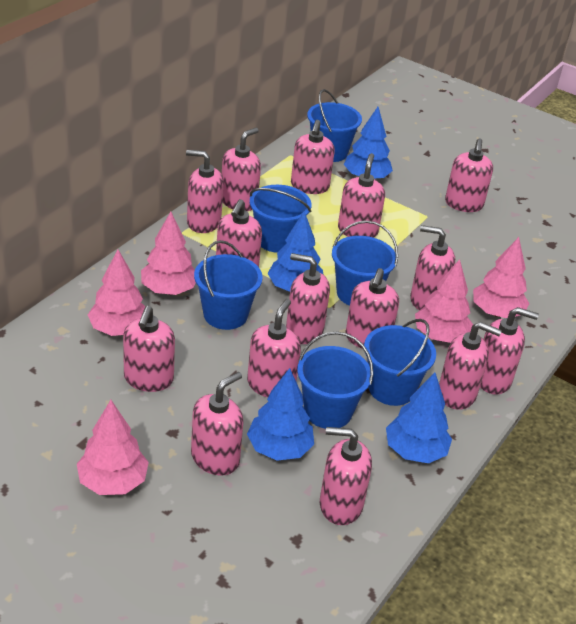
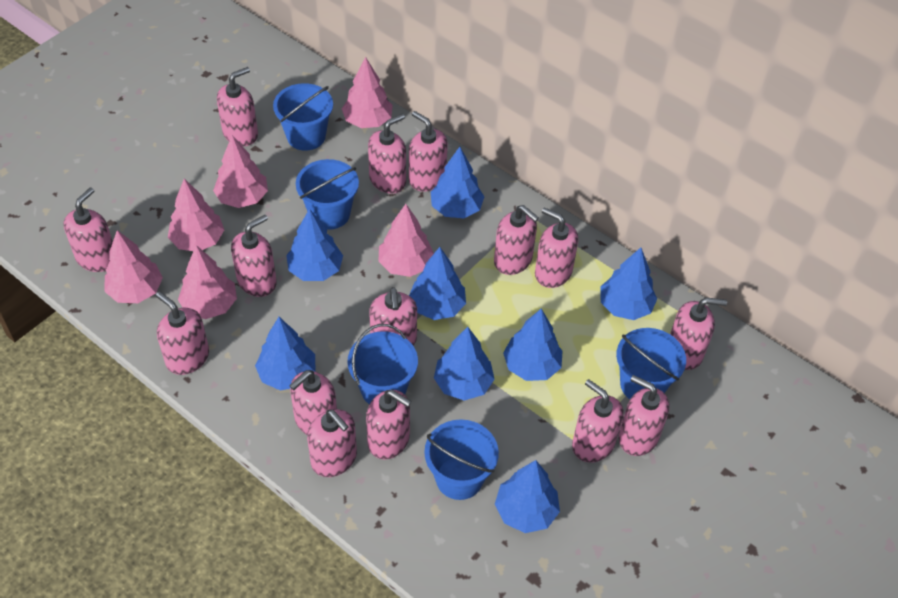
blue bucket: [194,240,263,330] [250,185,312,253] [297,332,373,429] [307,89,362,162] [332,220,398,306] [364,319,436,406] = 6 -> [273,83,333,151] [296,159,359,230] [347,324,418,404] [424,419,499,500] [616,328,686,399] = 5
blue tree: [247,368,314,461] [268,211,323,292] [344,107,393,179] [386,372,452,463] = 4 -> [255,317,315,391] [286,209,343,281] [409,247,466,320] [431,147,484,218] [434,327,495,401] [495,460,560,533] [503,309,563,381] [601,248,657,320] = 8
pink tree: [77,400,149,495] [88,250,146,336] [141,212,196,295] [415,259,473,343] [473,237,530,318] = 5 -> [104,230,163,303] [168,179,224,251] [178,245,237,319] [213,135,268,208] [342,57,393,128] [378,204,434,277] = 6

